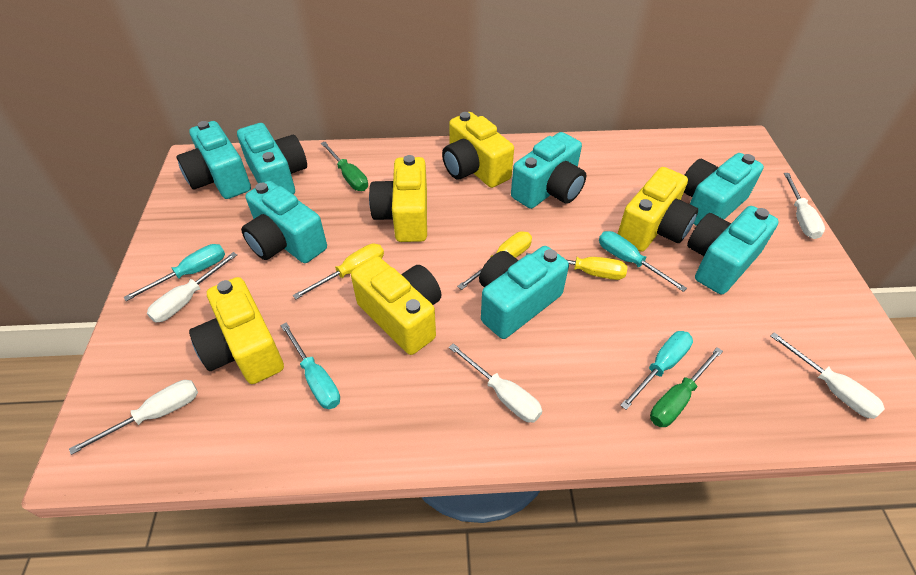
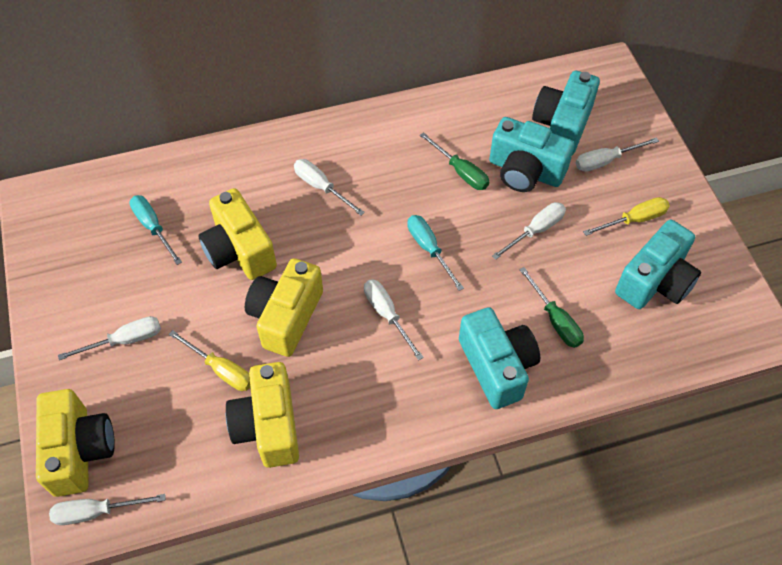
turquoise camera: [177,121,251,199] [237,123,307,194] [241,181,327,263] [479,246,569,339] [511,132,586,209] [684,153,764,226] [687,206,779,294] = 7 -> [459,307,540,409] [489,117,574,192] [532,71,600,155] [615,219,701,309] = 4
turquoise screwdriver: [123,244,225,301] [280,322,340,409] [599,231,687,292] [620,331,693,410] = 4 -> [130,195,182,265] [407,215,464,291] = 2
white screwdriver: [69,380,198,455] [147,252,237,322] [449,343,542,423] [770,332,885,419] [784,173,825,239] = 5 -> [49,494,166,525] [58,316,161,360] [294,159,365,216] [364,279,424,361] [492,202,566,260] [576,137,659,172] = 6
yellow camera: [189,277,284,384] [351,256,441,355] [369,155,427,242] [442,112,514,188] [618,167,698,252] = 5 -> [36,389,115,497] [199,188,277,280] [226,362,299,468] [245,258,323,357] = 4
yellow screwdriver: [293,244,384,299] [457,231,532,290] [526,253,627,280] = 3 -> [168,330,250,391] [583,197,670,236] = 2

